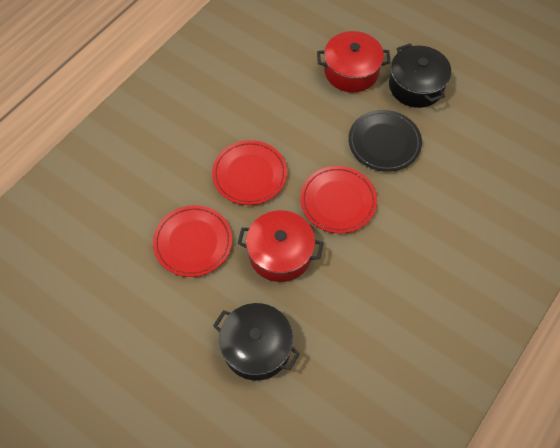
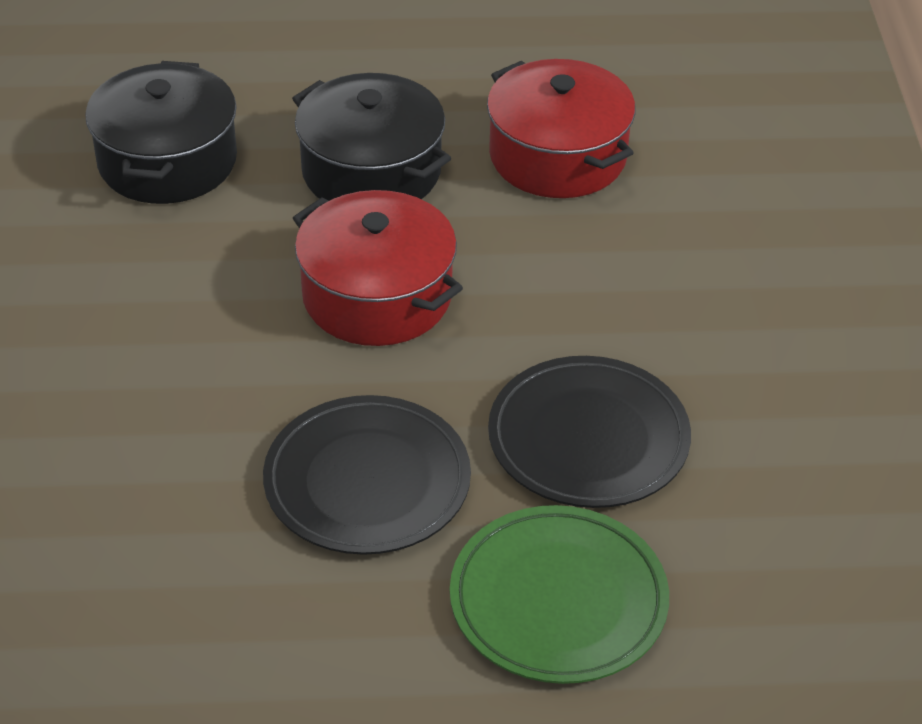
black plate: [349,110,422,172] = 1 -> [263,395,471,555] [488,356,691,508] = 2
green plate: none = 0 -> [450,505,669,684] = 1
red plate: [153,205,232,277] [212,140,287,205] [300,166,377,233] = 3 -> none = 0

